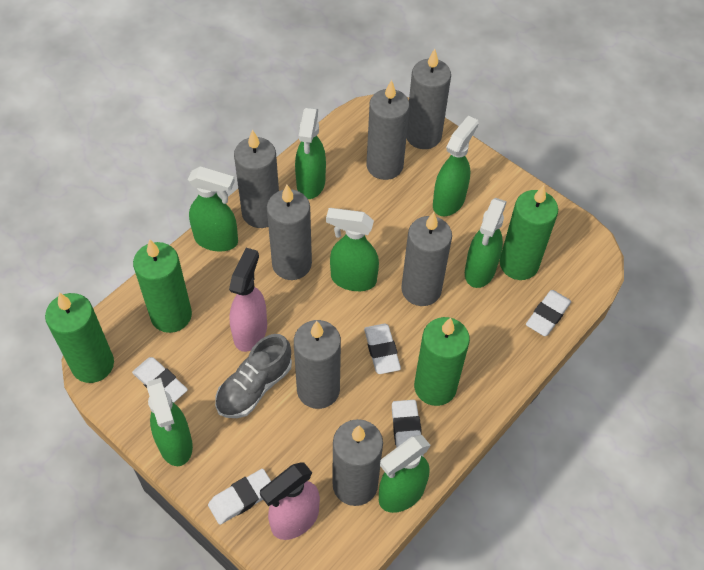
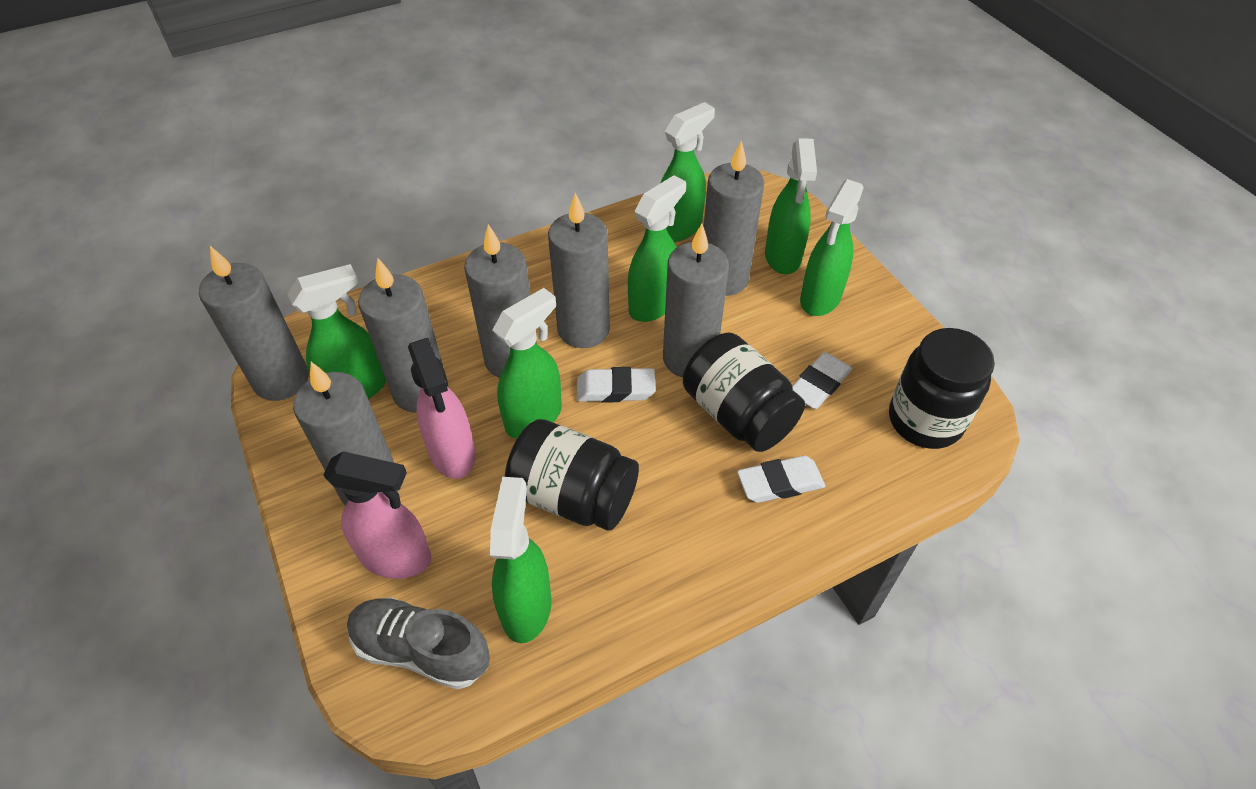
black jar: none = 0 -> [505,419,639,530] [683,333,805,452] [889,328,995,449] = 3
green candle: [45,293,114,383] [133,239,192,333] [414,317,470,406] [500,185,558,280] = 4 -> none = 0
white eraser: [132,357,188,403] [208,469,271,525] [364,324,401,374] [392,400,423,456] [526,290,571,336] = 5 -> [577,367,656,403] [737,456,825,503] [792,352,852,409] = 3

